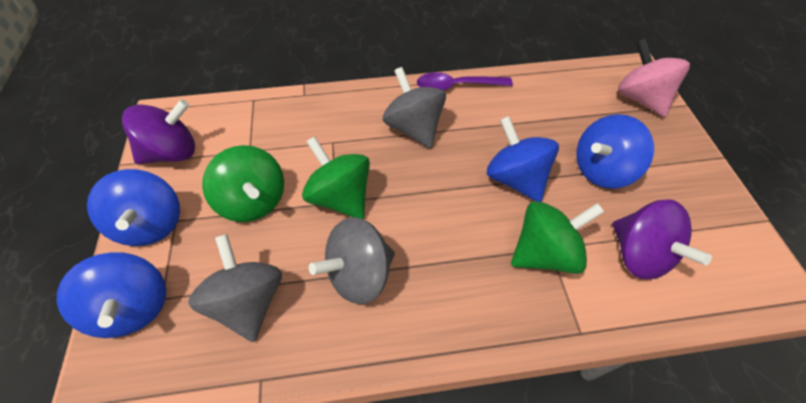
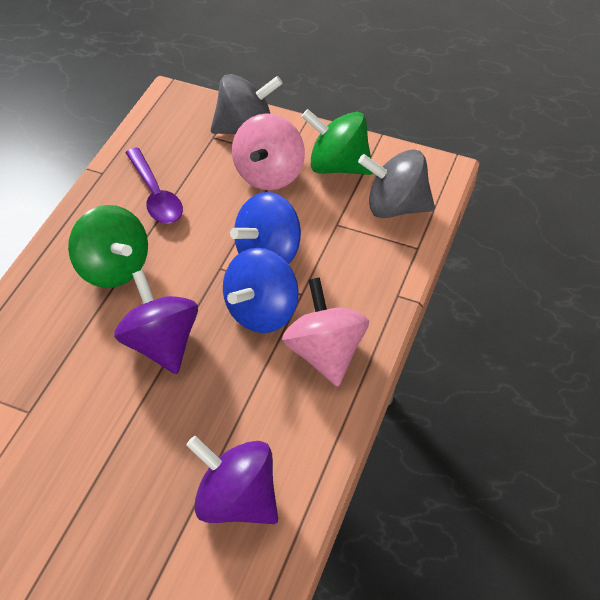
blue spinning top: [57,252,166,338] [87,169,180,246] [487,116,559,202] [576,114,654,188] = 4 -> [223,248,299,333] [230,192,301,264] = 2
green spinning top: [202,145,284,222] [302,136,370,219] [511,201,604,274] = 3 -> [68,205,148,288] [301,109,373,175] = 2
grey spinning top: [188,234,282,342] [309,217,395,304] [383,67,446,148] = 3 -> [211,74,283,134] [358,149,435,218] = 2
pink spinning top: [618,39,690,117] = 1 -> [232,113,305,190] [282,277,369,387] = 2

